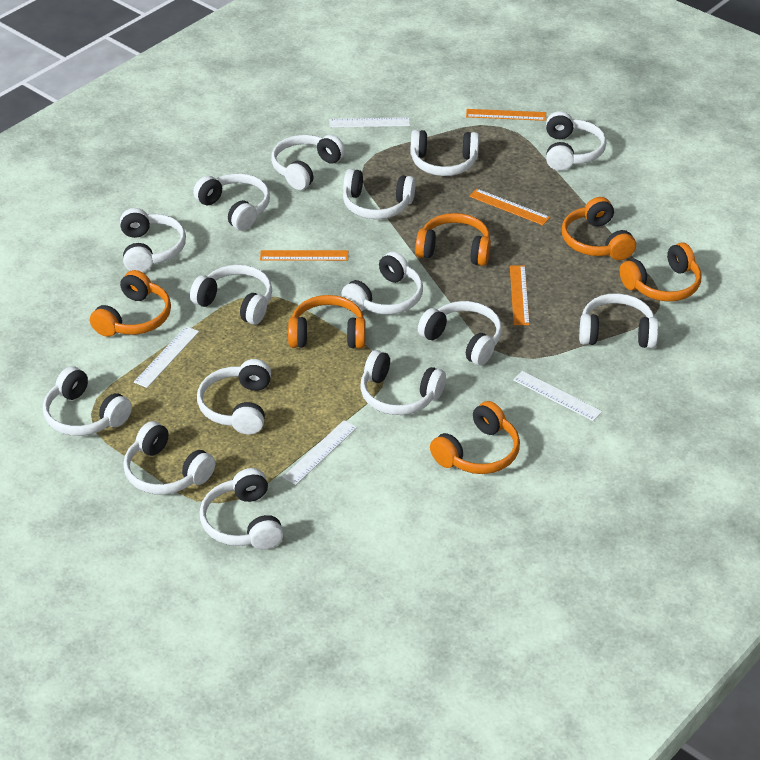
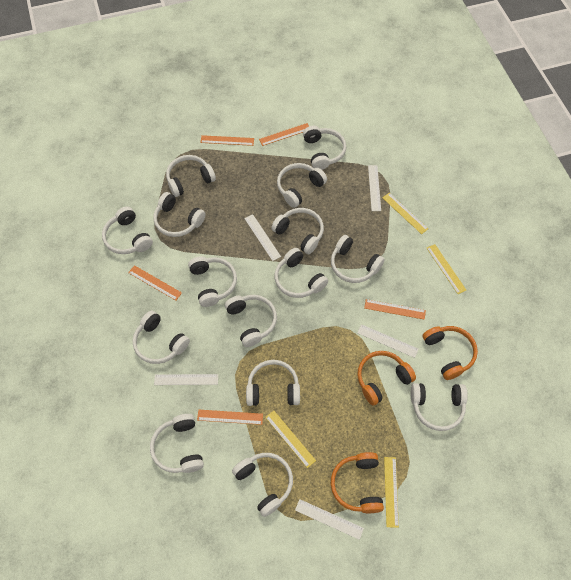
orange headphones: [90,270,171,337] [288,295,366,349] [415,213,491,266] [430,401,520,474] [562,197,636,260] [620,243,702,302] = 6 -> [331,452,384,513] [357,351,416,405] [423,326,478,380] = 3
orange ruler: [260,250,348,261] [466,109,546,121] [469,189,550,225] [510,265,530,325] = 4 -> [128,265,182,300] [197,410,263,425] [200,135,254,146] [259,123,309,146] [364,299,426,320] = 5
white ruler: [134,326,199,388] [283,420,357,485] [330,117,410,128] [513,371,602,421] = 4 -> [154,374,218,385] [244,214,281,261] [295,499,364,540] [357,324,419,358] [368,165,381,211] = 5
yellow ruler: none = 0 -> [265,411,316,468] [382,193,428,234] [384,457,399,528] [427,244,466,294] = 4

